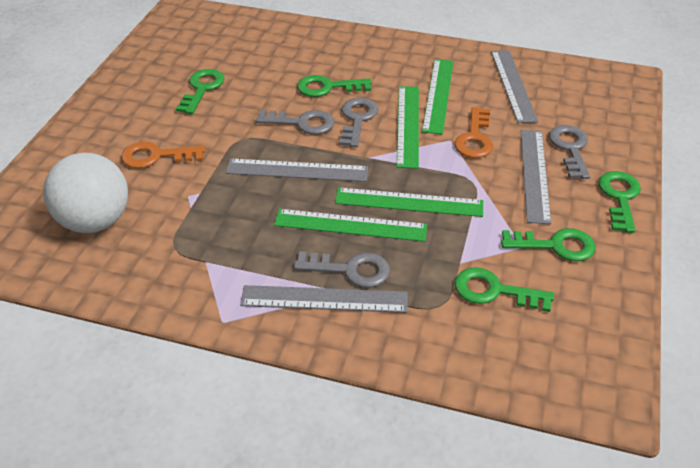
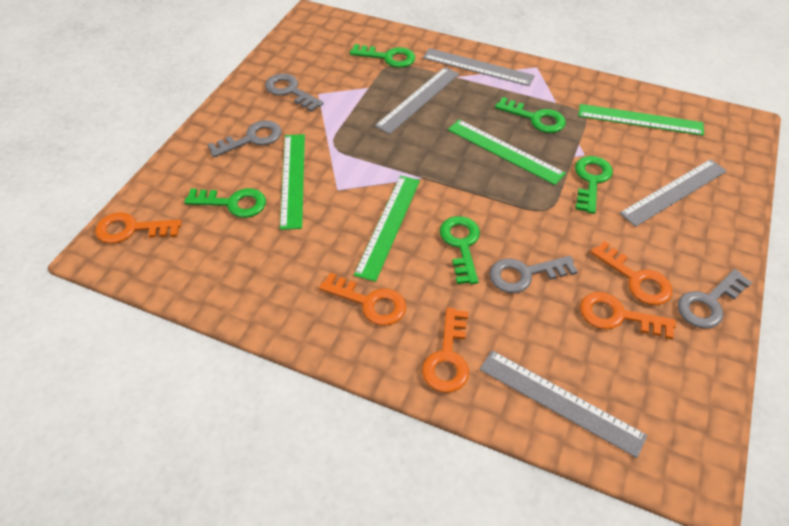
orange key: [121,142,205,168] [455,107,493,158] = 2 -> [95,212,181,244] [319,273,406,326] [422,308,469,393] [580,292,676,339] [590,241,672,305] = 5
white ball: [43,152,128,233] = 1 -> none = 0

